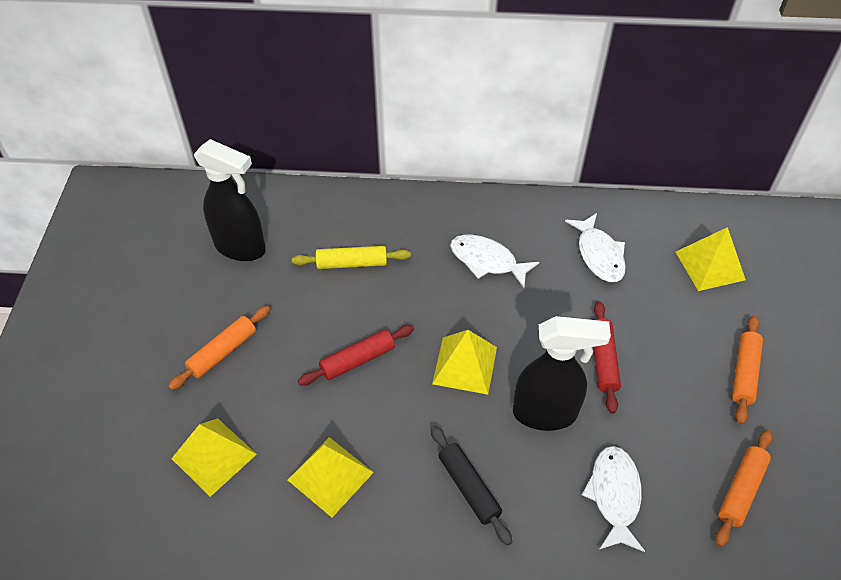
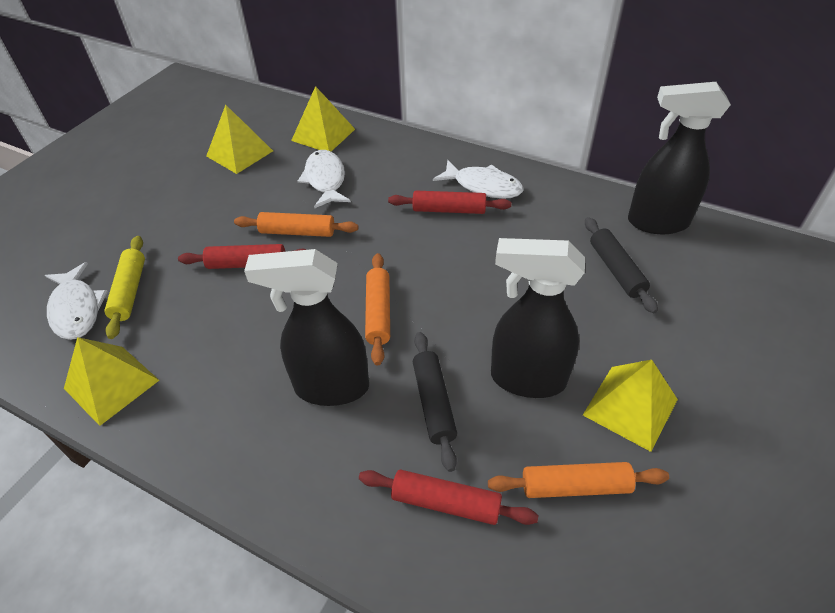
black rolling pin: [431,426,512,545] = 1 -> [413,332,457,472] [585,217,658,314] = 2
black spray bottle: [194,139,266,261] [513,316,611,431] = 2 -> [244,249,369,406] [491,238,585,398] [628,82,731,234] = 3
red rolling pin: [298,325,414,385] [593,301,621,414] = 2 -> [178,244,306,269] [359,470,538,525] [388,191,511,214] = 3

